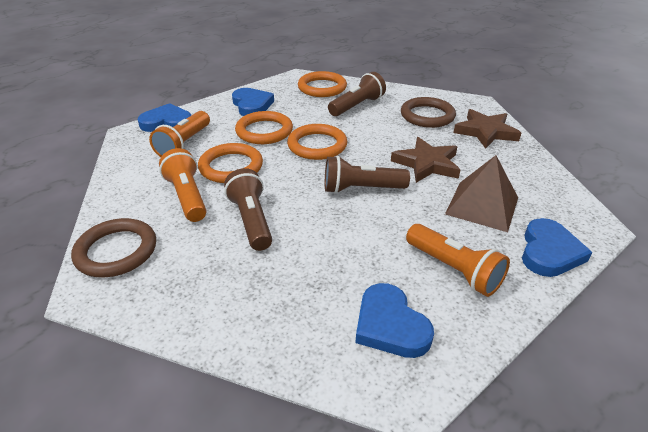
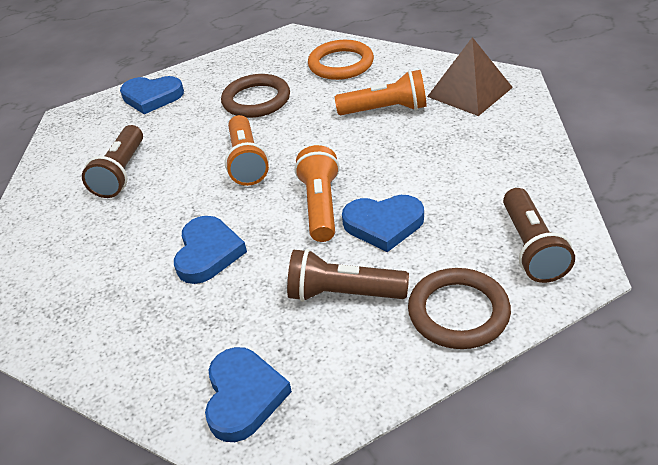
brown star: [391,137,460,183] [453,109,521,149] = 2 -> none = 0
orange ring: [198,143,263,183] [235,111,293,144] [287,124,347,160] [298,71,347,97] = 4 -> [308,40,374,80] = 1

